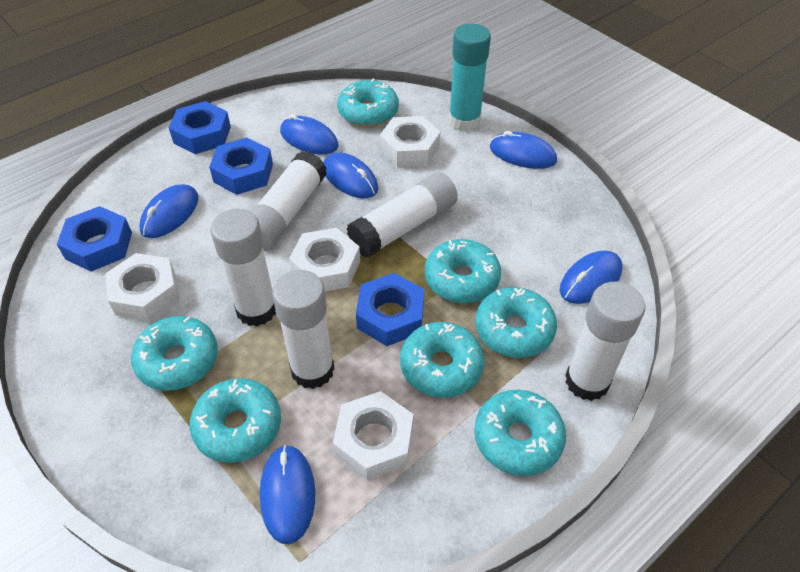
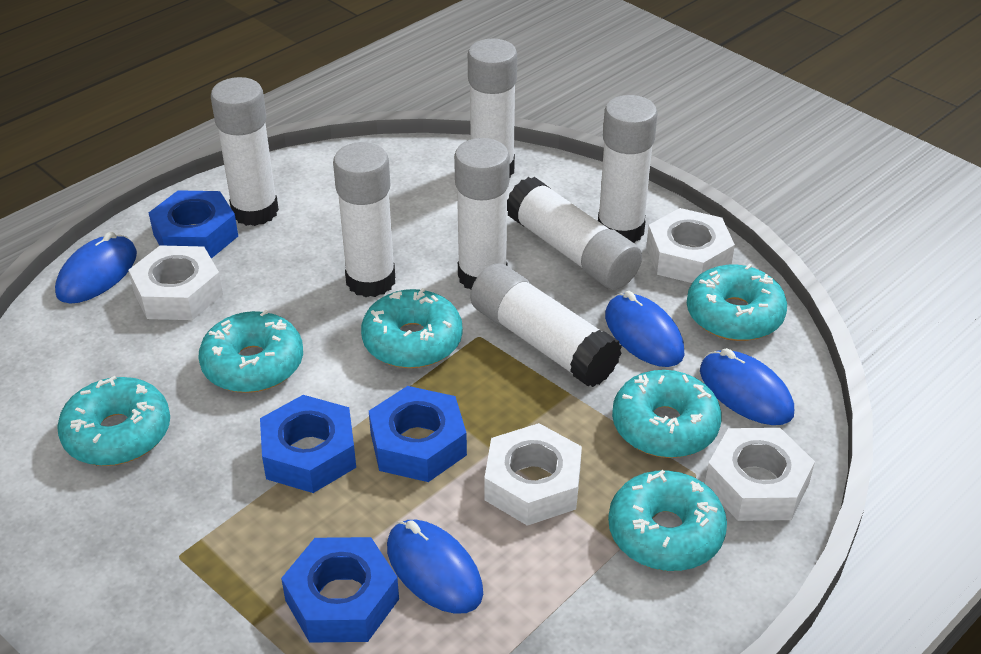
blue mouse: [139,184,199,238] [260,445,315,544] [280,114,338,155] [324,153,378,198] [490,131,557,169] [560,250,623,304] = 6 -> [55,232,137,304] [387,520,483,614] [605,291,684,367] [700,348,794,425] = 4
turquoise donut: [131,316,218,391] [190,378,281,463] [337,79,399,127] [400,322,485,397] [425,239,501,303] [474,390,566,476] [475,287,557,358] = 7 -> [57,376,170,466] [199,310,303,393] [361,288,463,368] [608,470,727,571] [612,370,722,458] [687,264,787,341] = 6
turquoise glue stick: [449,24,491,131] = 1 -> none = 0
white glue stick: [210,209,276,326] [250,151,327,251] [272,270,335,389] [346,172,458,258] [565,282,645,401] = 5 -> [211,77,279,226] [333,142,395,297] [454,138,510,289] [468,39,517,178] [470,263,622,387] [507,177,642,290] [598,95,658,243] = 7

